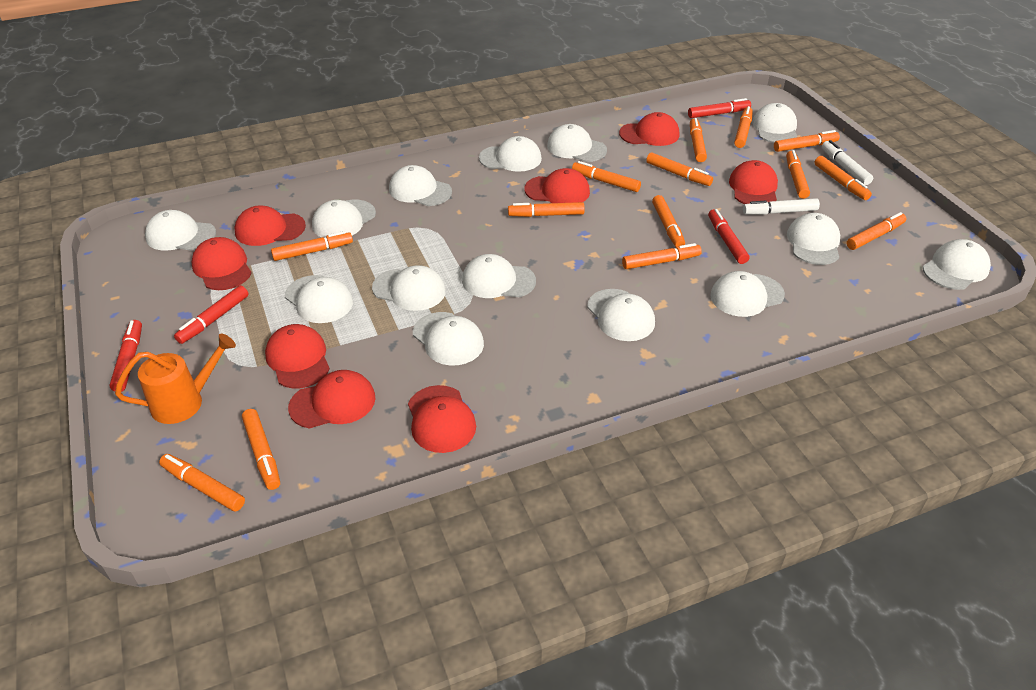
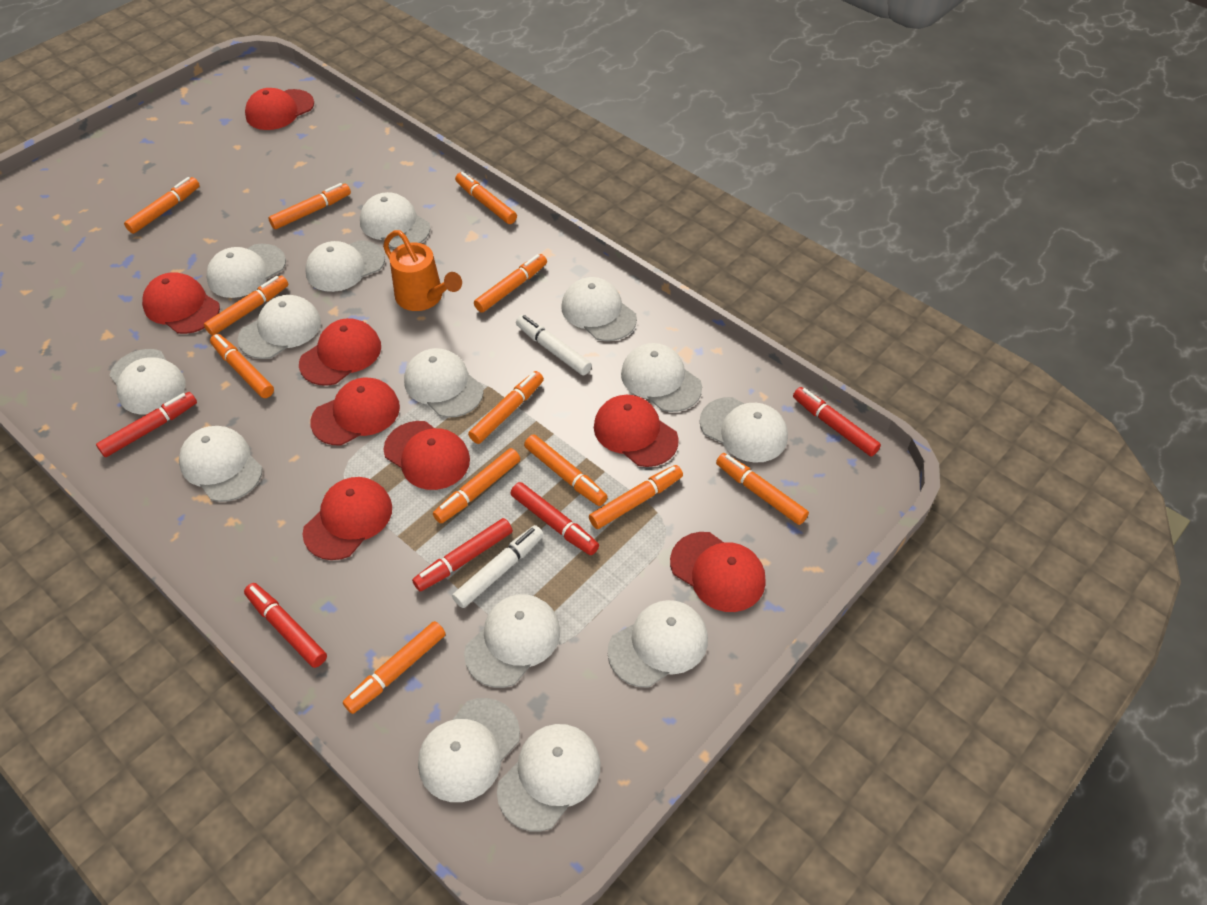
orange marker: [159,454,245,511] [242,409,280,490] [271,231,353,261] [508,202,585,217] [572,161,641,192] [622,243,702,269] [646,152,713,186] [652,195,685,247] [690,118,707,162] [734,106,753,148] [774,130,840,152] [786,150,810,199] [815,156,872,200] [847,212,906,250] = 14 -> [124,177,200,234] [204,276,288,336] [210,334,274,398] [268,183,351,229] [343,621,446,714] [433,448,520,523] [455,172,517,224] [468,371,544,444] [474,254,547,313] [524,434,608,506] [589,465,683,529] [716,453,809,525] = 12
red marker: [109,320,142,392] [174,285,249,344] [688,98,751,118] [708,209,749,264] = 4 -> [96,392,197,457] [244,583,327,668] [412,518,513,591] [510,482,599,555] [793,387,881,456] = 5

